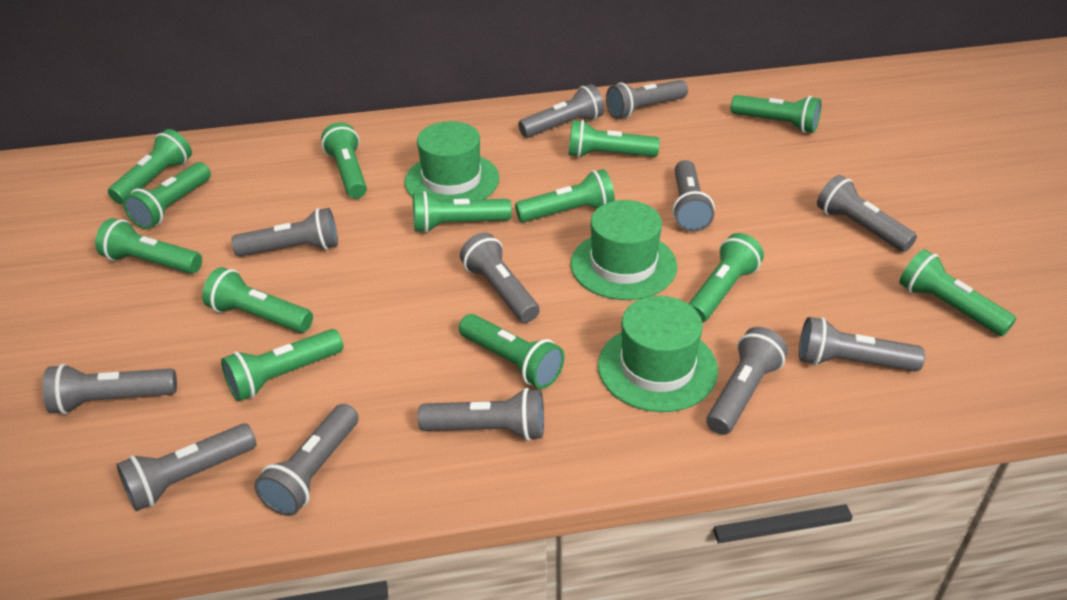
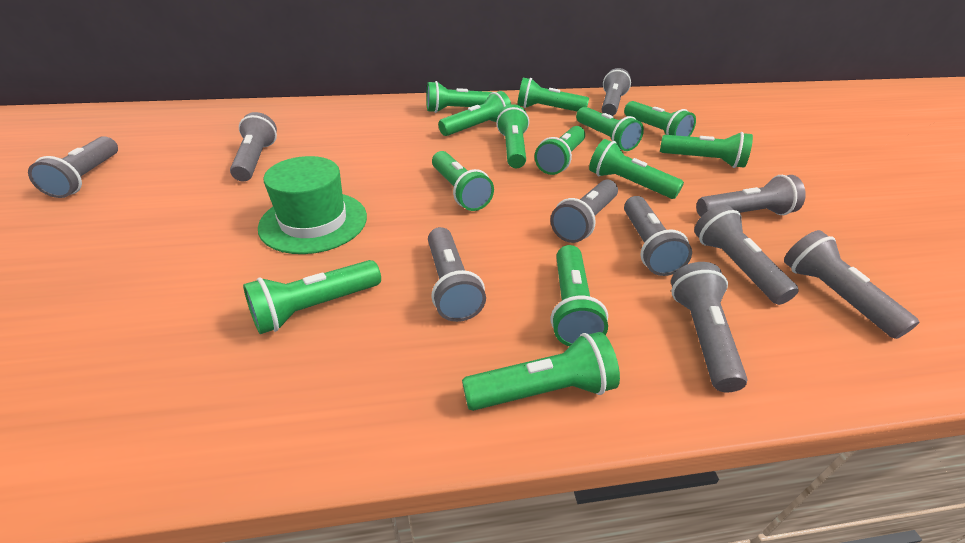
green hat: [405,121,499,201] [571,200,677,300] [598,296,718,412] = 3 -> [258,156,367,254] = 1
grey flashlight: [42,364,177,415] [116,423,257,511] [231,208,338,257] [254,404,358,516] [418,388,544,441] [460,233,540,323] [518,84,604,138] [606,80,688,119] [672,160,715,232] [706,327,788,435] [799,317,925,372] [817,175,917,252] = 12 -> [28,136,118,198] [230,112,277,182] [428,227,486,322] [550,180,618,243] [602,68,631,116] [624,196,692,276] [671,262,747,392] [694,204,799,305] [696,175,806,217] [784,230,919,339] = 10

